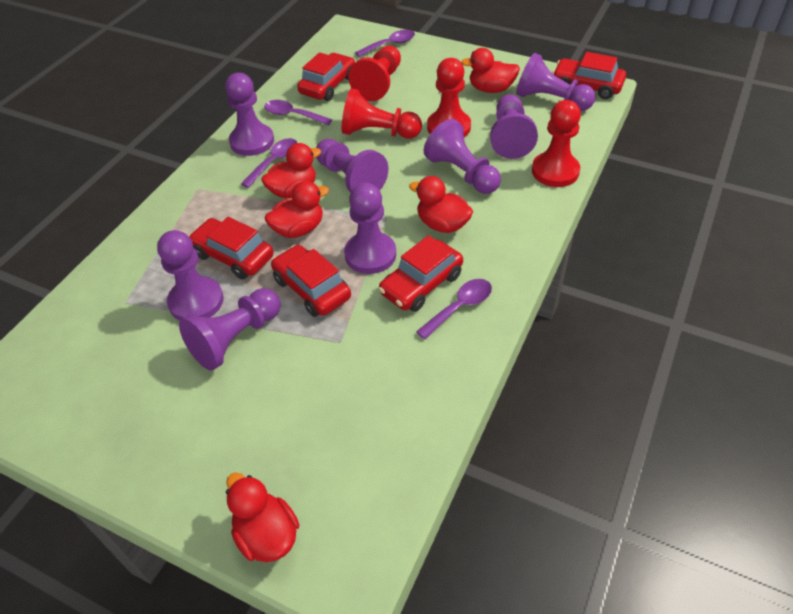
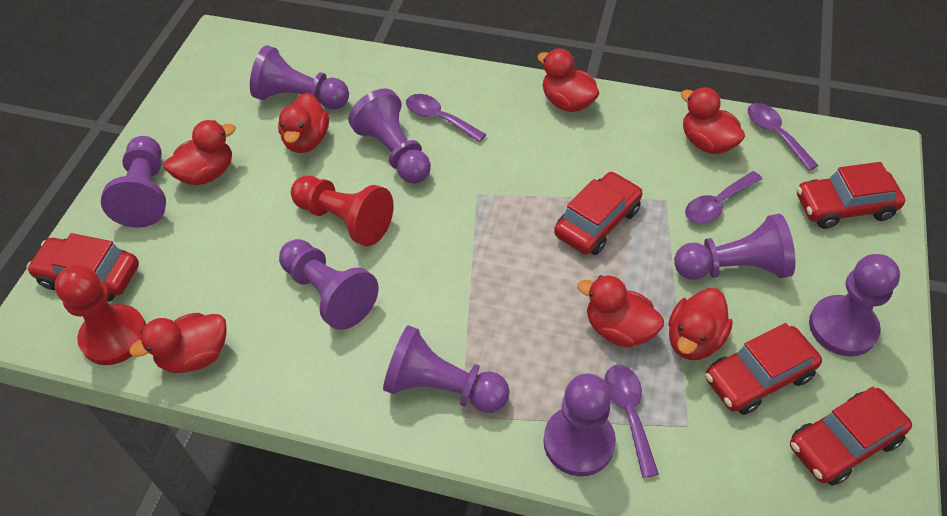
red duck: [226,472,299,562] [261,143,321,199] [265,181,329,238] [409,176,473,233] [461,48,520,93] = 5 -> [129,313,227,373] [164,120,236,185] [278,92,329,153] [537,48,599,112] [577,275,664,348] [669,288,733,360] [681,87,745,154] = 7
red pawn: [342,88,422,139] [348,46,401,101] [427,58,471,137] [532,100,581,187] = 4 -> [55,265,146,365] [291,176,394,246] = 2

